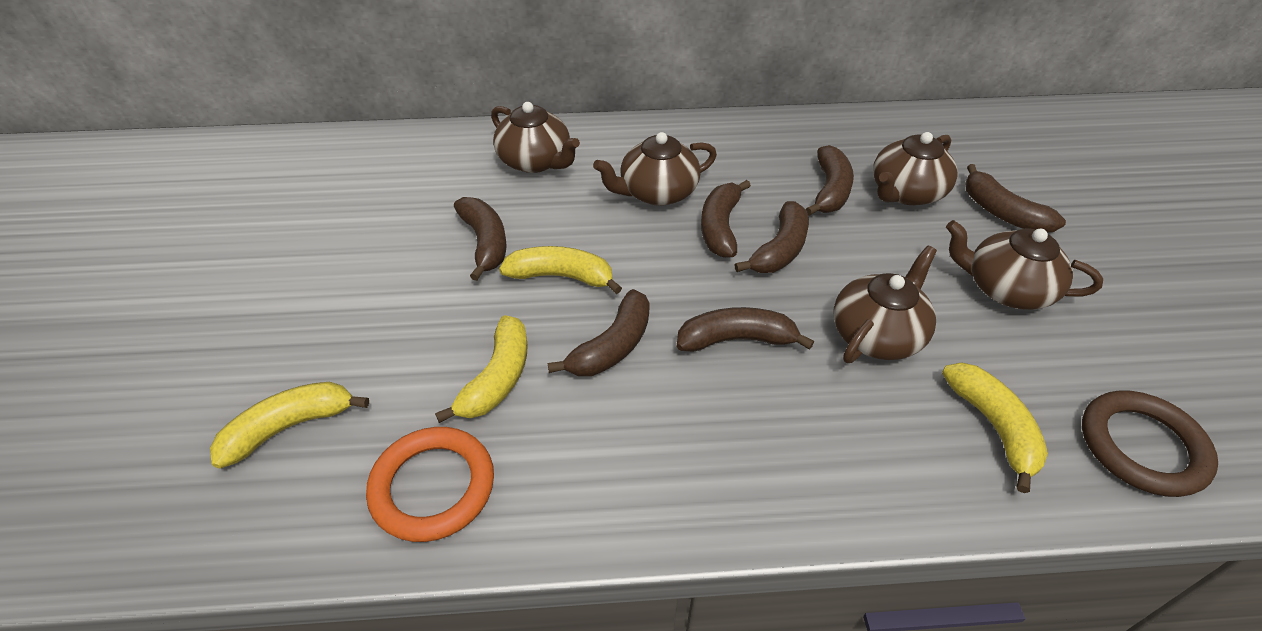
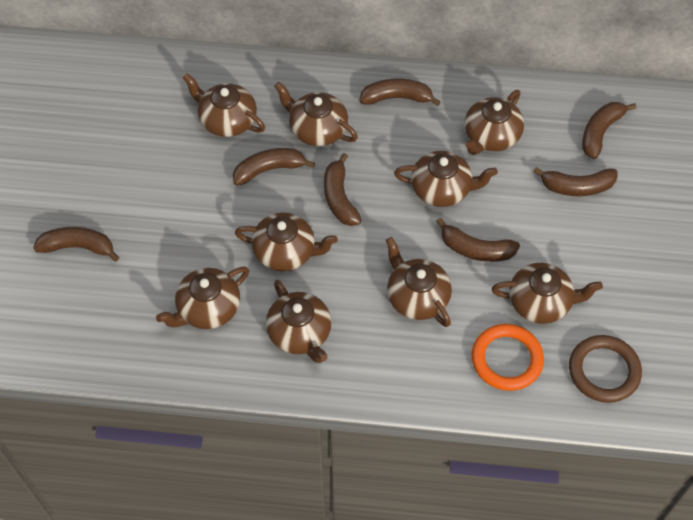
brown teapot: [491,102,580,173] [593,132,717,206] [833,246,937,363] [873,132,958,205] [946,220,1103,310] = 5 -> [156,267,249,329] [183,73,265,137] [235,212,338,271] [266,280,332,363] [274,82,358,146] [386,237,452,327] [394,151,498,207] [465,90,524,155] [492,263,603,324] = 9
yellow banana: [210,382,369,468] [435,315,528,423] [499,246,622,294] [942,362,1048,493] = 4 -> none = 0

